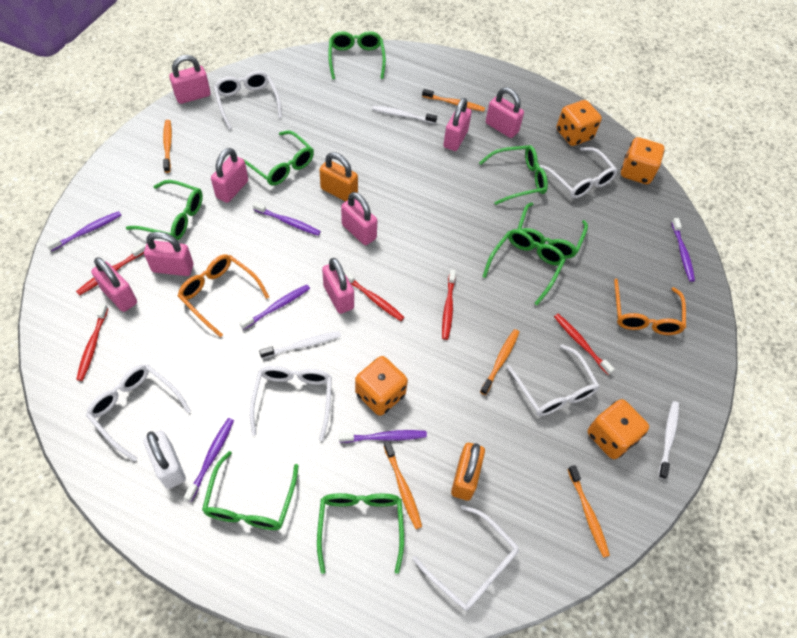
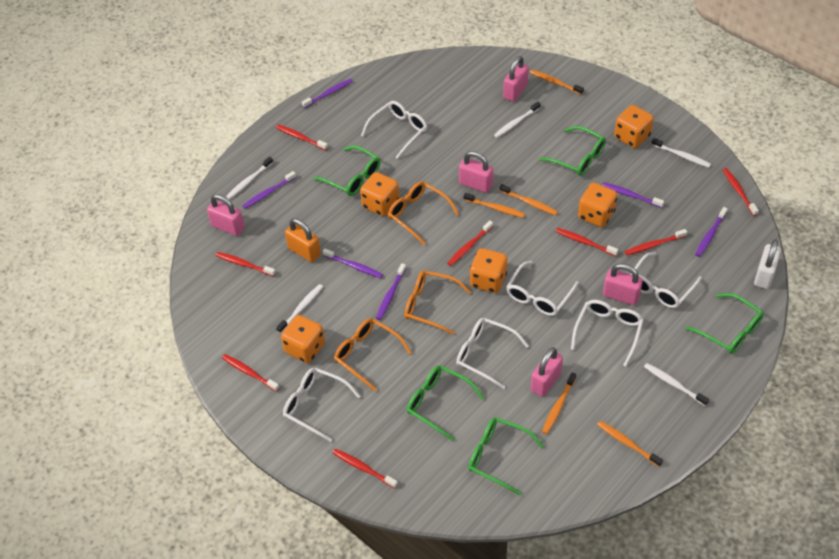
green glasses: [126,180,203,240] [202,451,299,530] [243,130,314,186] [317,493,404,574] [328,31,386,79] [479,145,548,205] [482,229,566,306] [517,202,588,259] = 8 -> [313,145,380,196] [407,365,484,441] [468,417,544,495] [539,126,606,176] [686,293,764,354] = 5
orange dice: [355,356,408,416] [556,100,602,146] [588,399,649,459] [621,137,665,184] = 4 -> [281,315,325,363] [360,172,399,216] [470,248,507,293] [578,183,617,227] [614,105,654,148] = 5
orange glasses: [178,254,269,338] [614,278,686,335] = 2 -> [334,318,412,391] [388,181,459,245] [405,270,471,335] = 3
orange padlock: [319,152,358,201] [451,443,485,501] = 2 -> [285,218,321,262] = 1
pink padlock: [91,257,137,312] [144,232,193,276] [169,55,211,104] [211,148,248,203] [322,258,354,314] [341,192,377,245] [443,98,472,151] [486,87,524,138] = 8 -> [207,194,245,236] [459,151,493,193] [503,56,529,102] [531,347,563,397] [603,263,643,305] = 5
red toothbrush: [76,244,145,295] [76,304,108,381] [344,270,404,321] [442,269,456,340] [554,314,615,375] = 5 -> [216,252,276,276] [222,354,280,392] [276,125,328,150] [333,449,398,488] [447,220,493,266] [555,228,618,256] [625,229,687,255] [723,168,759,216] = 8
white toothbrush: [259,331,341,358] [372,106,437,124] [658,401,679,479] = 3 -> [226,156,273,199] [276,284,323,333] [494,102,541,138] [644,363,709,406] [651,138,711,168] = 5

